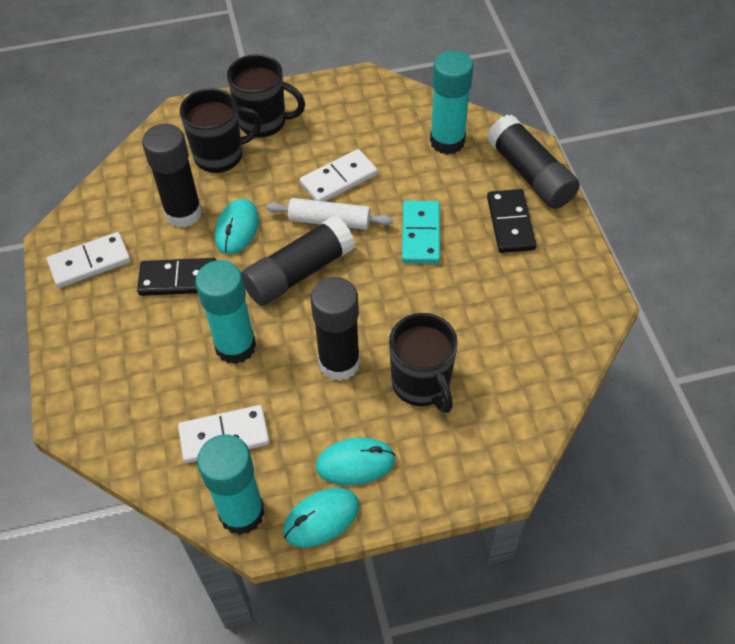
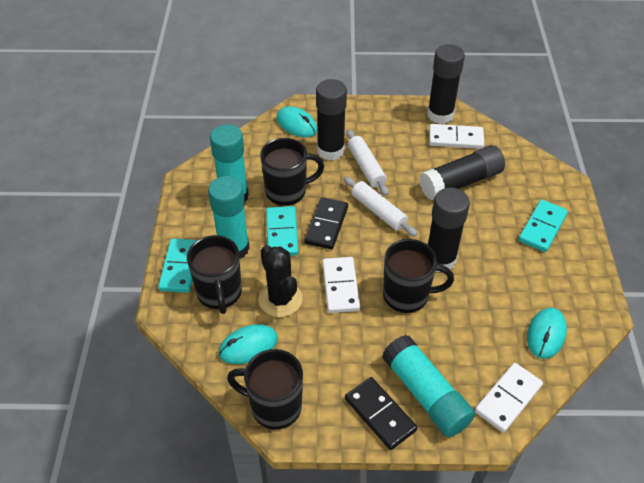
black cactus: none = 0 -> [259,245,303,317] = 1
black mug: [180,88,262,173] [227,54,305,138] [389,313,458,413] = 3 -> [187,235,242,314] [227,349,303,429] [260,138,324,206] [383,239,454,313] = 4
turquoise domino: [402,200,440,264] = 1 -> [158,239,197,293] [266,206,298,256] [519,200,568,252] = 3
white rolling pin: [266,198,393,230] = 1 -> [344,177,417,236] [346,129,389,196] = 2

